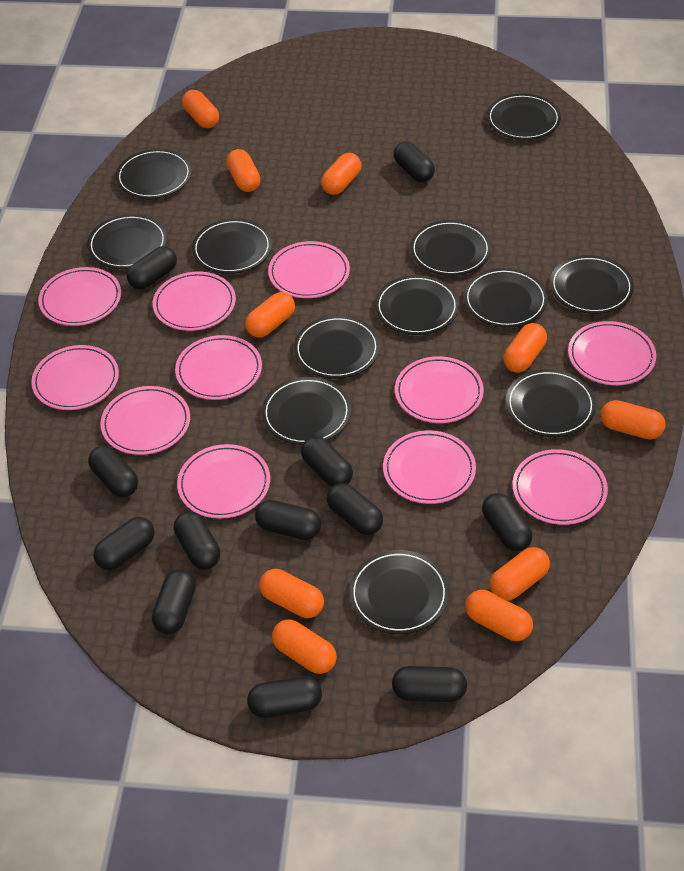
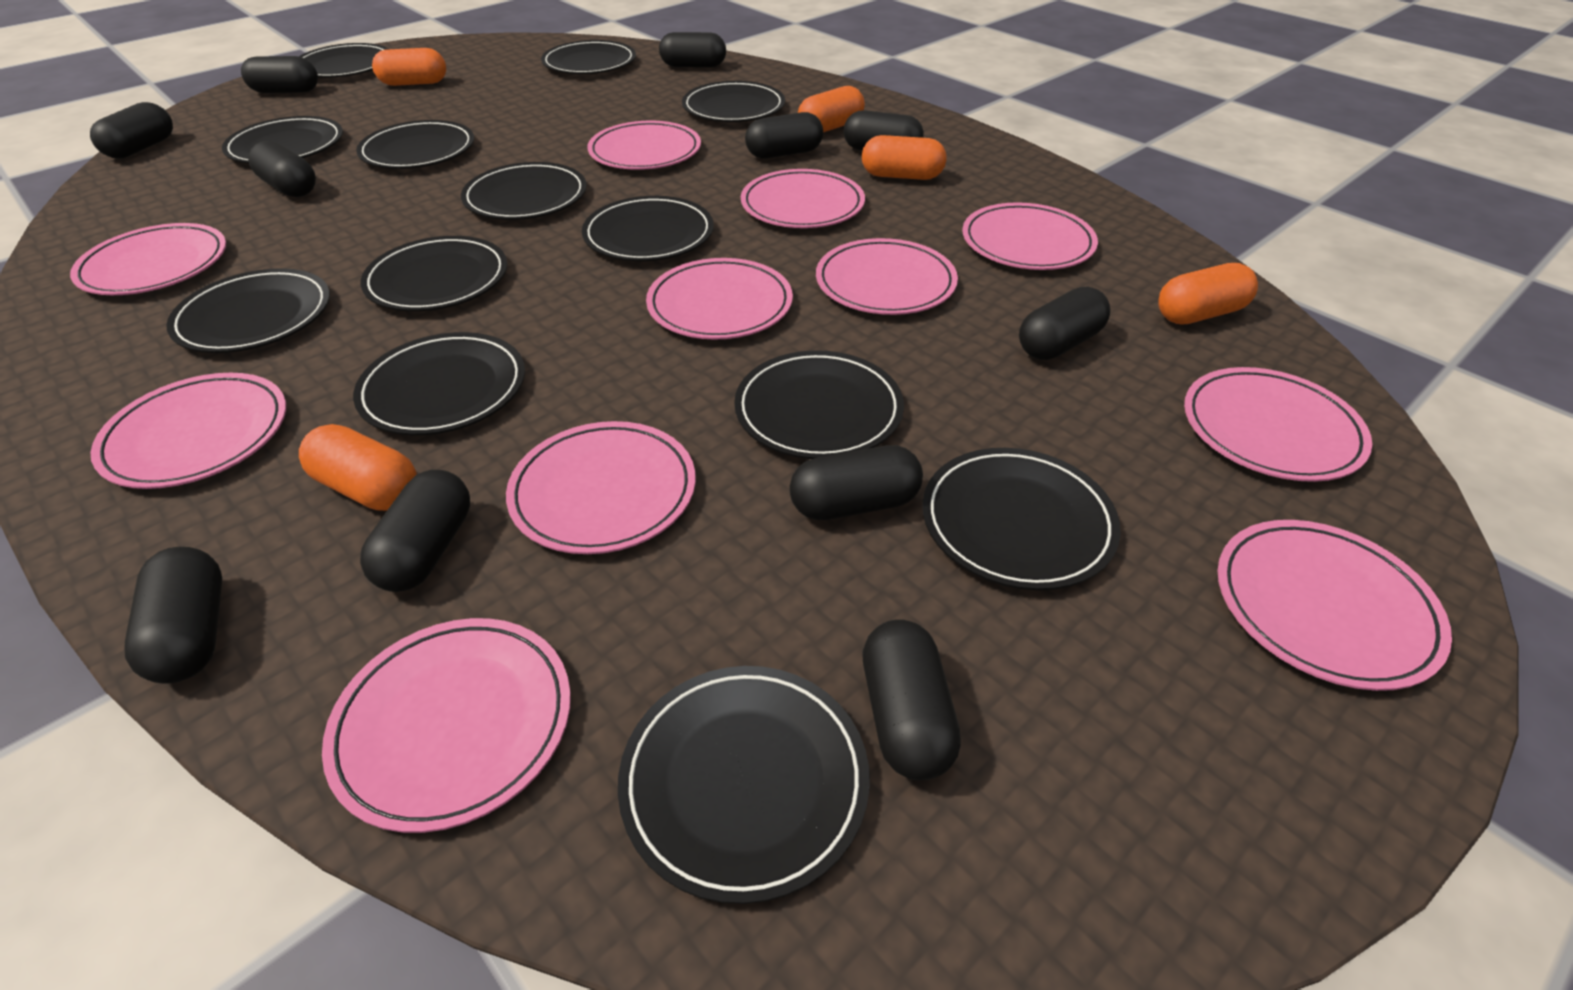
black capsule: [88,446,138,497] [93,517,155,570] [127,246,177,289] [152,569,196,634] [174,511,220,570] [247,676,322,718] [255,500,321,540] [301,436,353,487] [327,483,383,535] [392,666,467,702] [393,141,435,182] [482,493,533,551] = 12 -> [90,102,173,158] [124,547,222,684] [241,56,318,93] [248,141,316,197] [360,470,470,592] [659,32,726,67] [745,112,823,159] [789,445,923,520] [844,110,924,151] [863,619,961,780] [1019,287,1110,360] = 11
black plate: [87,214,167,269] [116,149,192,199] [192,219,272,274] [262,377,351,445] [294,315,380,379] [349,550,449,634] [375,275,459,335] [410,220,491,276] [464,268,548,328] [487,93,561,140] [506,369,596,437] [550,255,634,314] = 12 -> [166,268,330,353] [222,116,343,164] [299,43,388,78] [353,332,525,435] [356,120,474,169] [360,236,507,311] [461,162,587,220] [541,40,636,74] [582,196,714,261] [618,666,870,904] [682,81,785,122] [734,350,904,459] [923,448,1120,590] = 13
orange capsule: [182,90,219,128] [226,149,260,192] [245,292,295,338] [259,569,324,618] [272,619,337,674] [321,153,361,195] [465,590,533,641] [490,547,550,601] [504,323,547,373] [600,400,666,439] = 10 -> [299,424,417,511] [372,48,446,86] [798,86,865,132] [862,135,947,180] [1158,263,1258,325] = 5

